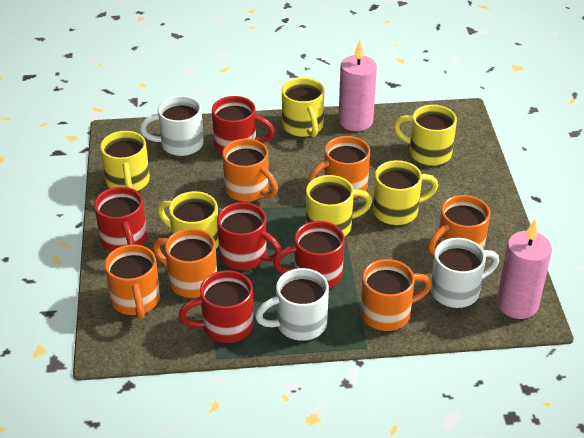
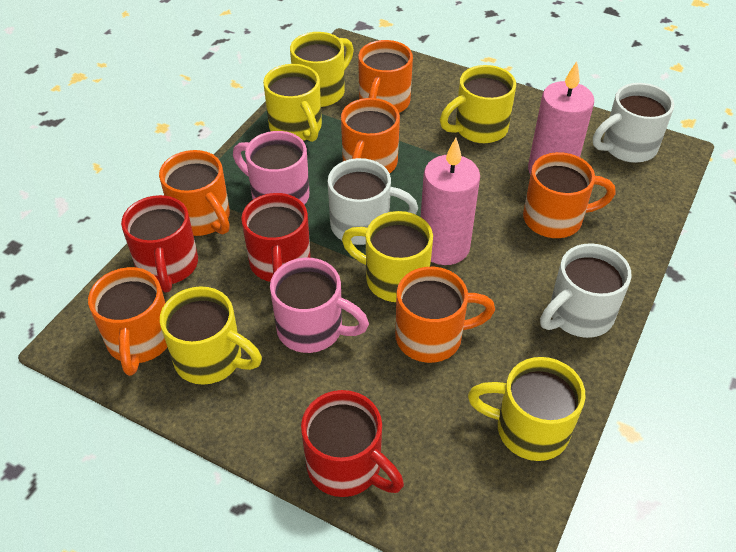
pink mug: none = 0 -> [233,131,309,205] [270,258,369,353] = 2
red mug: [94,187,147,252] [178,270,254,343] [212,96,275,153] [217,202,282,270] [273,221,345,288] = 5 -> [121,195,198,293] [241,193,311,282] [301,390,404,497] = 3

